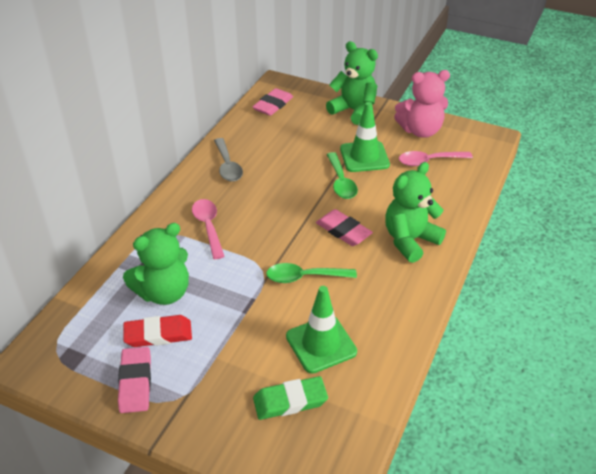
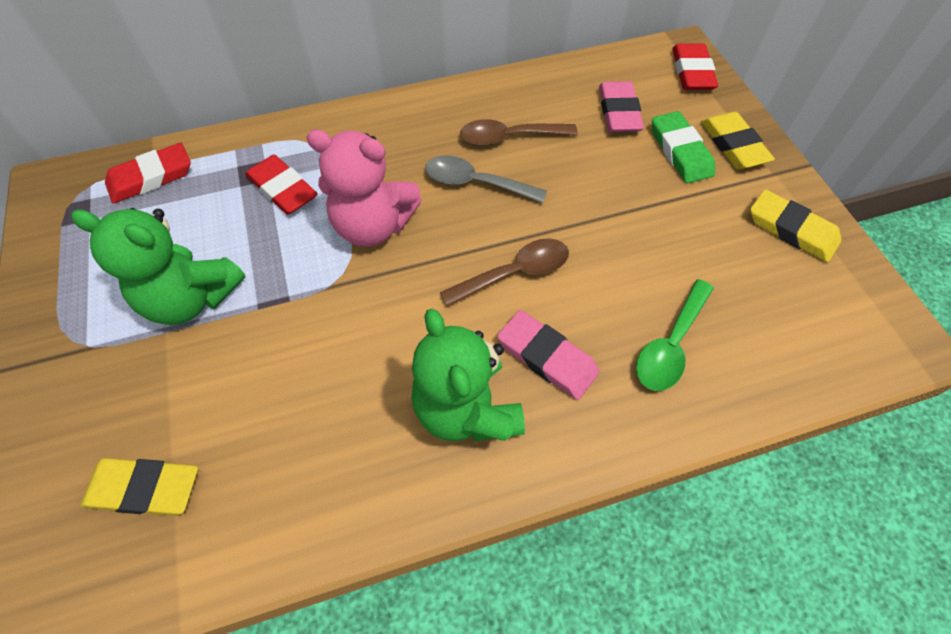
brown spoon: none = 0 -> [440,239,569,307] [460,119,578,146] = 2
green spoon: [266,263,357,283] [327,152,358,199] = 2 -> [636,279,714,391] = 1
green teddy bear: [123,223,189,305] [326,41,378,125] [385,162,446,263] = 3 -> [71,208,245,325] [411,309,525,441] = 2
green traffic cone: [286,286,357,374] [340,102,390,172] = 2 -> none = 0
pink eraser: [118,347,151,413] [252,88,293,116] [316,209,373,246] = 3 -> [497,310,600,400] [599,81,644,132] = 2
pink spoon: [192,199,225,259] [399,151,473,166] = 2 -> none = 0
red eraser: [123,315,192,347] = 1 -> [105,143,191,203] [245,154,318,215] [672,44,718,90] = 3
yellow eraser: none = 0 -> [81,458,198,516] [701,112,775,169] [750,189,841,262] = 3

